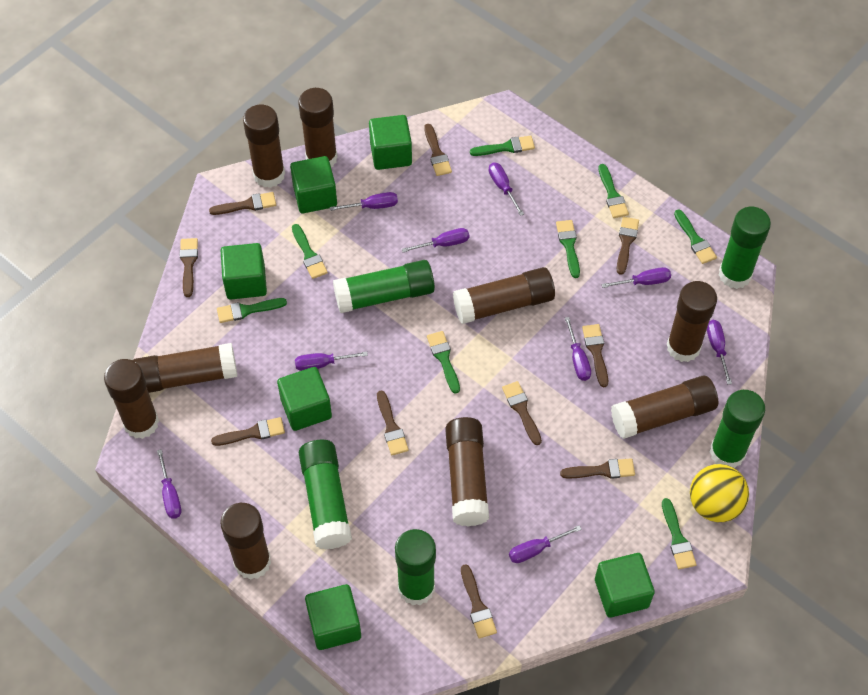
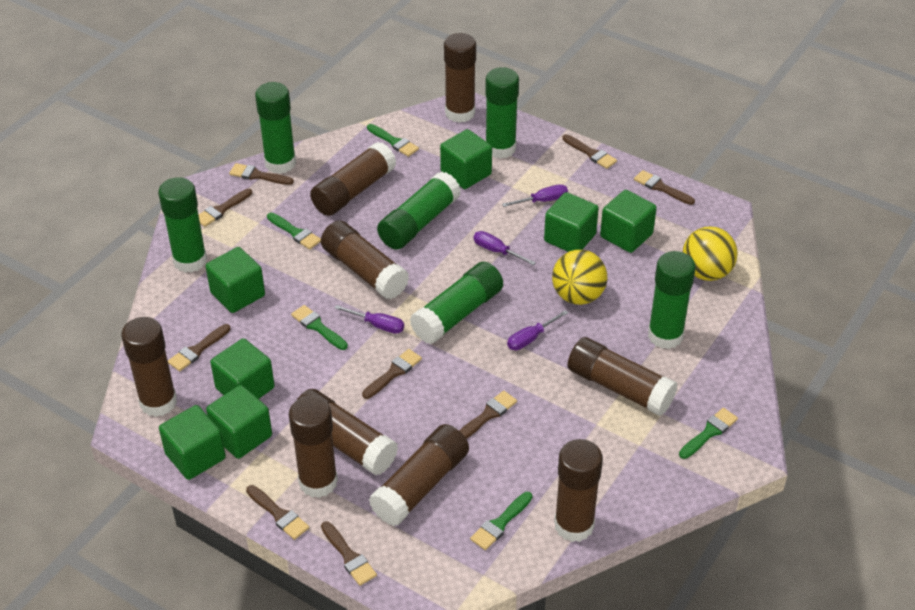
brown brush: [180,238,198,297] [209,192,276,215] [211,417,285,446] [377,390,409,455] [424,124,452,176] [461,564,497,638] [502,381,542,445] [560,458,635,479] [582,324,608,387] [617,217,639,275] = 10 -> [168,324,231,371] [199,188,252,227] [229,163,294,185] [246,485,309,540] [321,522,377,586] [362,349,422,399] [459,391,517,439] [562,134,617,169] [634,170,695,205] = 9
green brush: [217,298,287,323] [292,224,328,279] [427,331,460,394] [470,135,535,156] [556,220,580,278] [598,164,629,218] [662,498,697,569] [674,209,717,264] = 8 -> [267,213,321,249] [291,305,348,350] [367,124,419,157] [470,492,532,550] [679,408,738,459] = 5
green cube: [221,243,267,300] [277,367,332,431] [290,156,337,213] [305,584,361,650] [369,115,412,170] [595,553,655,618] = 6 -> [159,405,226,480] [206,247,265,313] [206,385,272,459] [210,338,275,399] [440,129,492,189] [544,192,599,252] [600,190,657,253] = 7
green glue stick: [298,440,352,550] [333,260,435,313] [395,529,436,605] [710,390,765,468] [719,207,771,289] = 5 -> [158,177,207,273] [255,82,296,174] [377,171,461,250] [410,262,503,344] [485,67,519,159] [648,251,696,349] = 6
purple screwdriver: [157,449,181,519] [295,352,368,371] [330,192,398,211] [402,228,469,252] [489,162,524,216] [509,525,582,563] [565,317,591,381] [601,267,671,288] [707,320,732,385] = 9 -> [335,305,404,334] [473,231,536,265] [502,184,568,207] [507,310,568,350] = 4
yellow ball: [690,464,749,522] = 1 -> [552,250,607,305] [683,226,738,281] = 2

